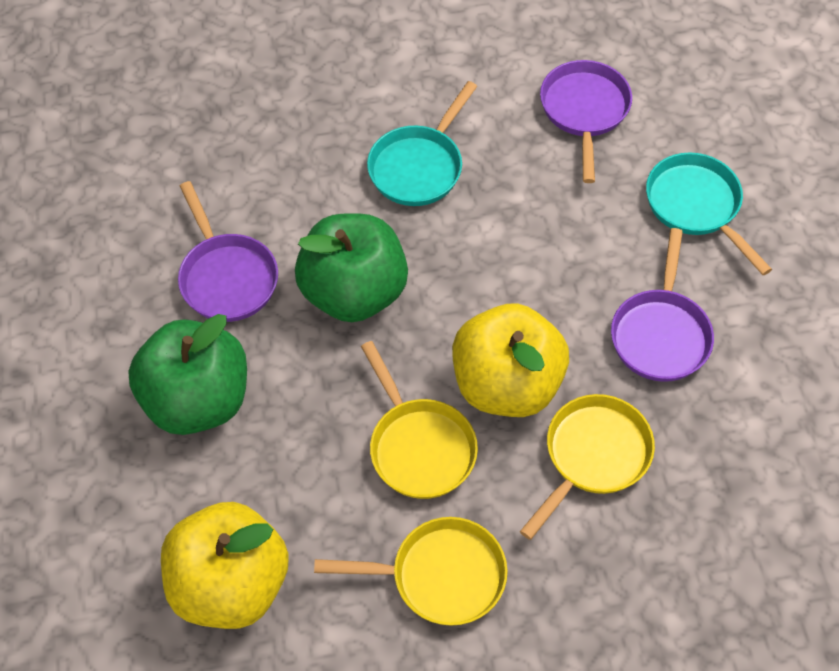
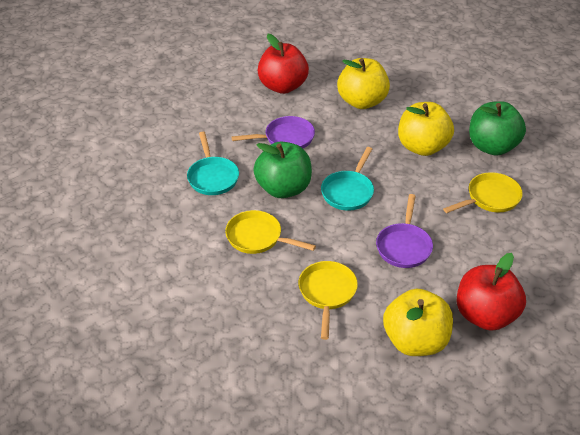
purple pan: [178,181,278,322] [540,60,632,183] [611,228,714,382] = 3 -> [232,116,315,148] [376,194,433,268] = 2
red apple: none = 0 -> [258,34,309,94] [457,253,526,331] = 2
yellow apple: [161,502,289,629] [452,303,569,417] = 2 -> [337,58,390,109] [383,289,453,356] [398,102,454,156] = 3

